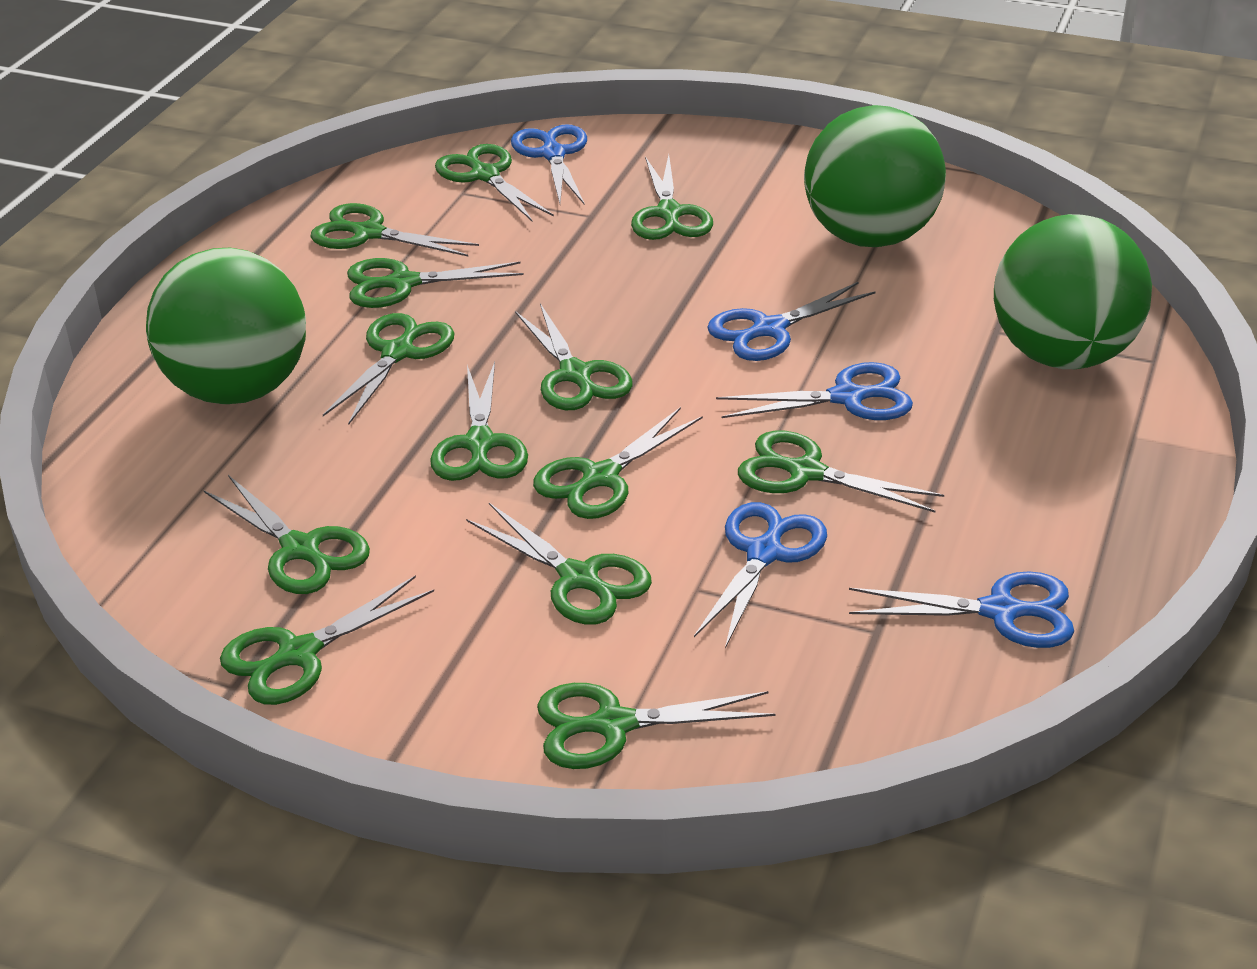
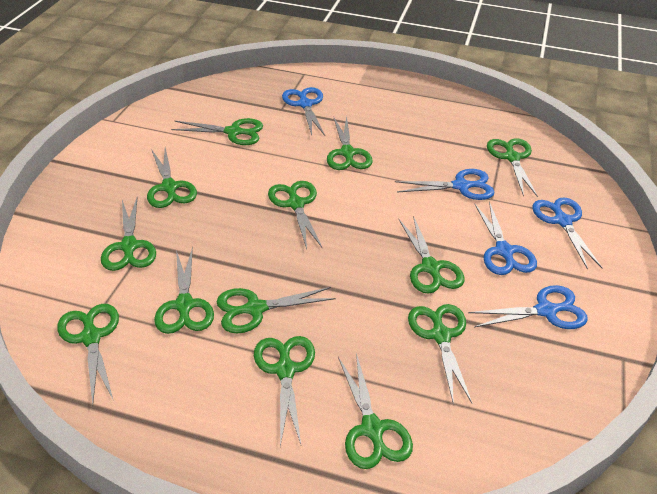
green ball: [146,248,306,404] [804,105,946,247] [994,214,1152,369] = 3 -> none = 0

